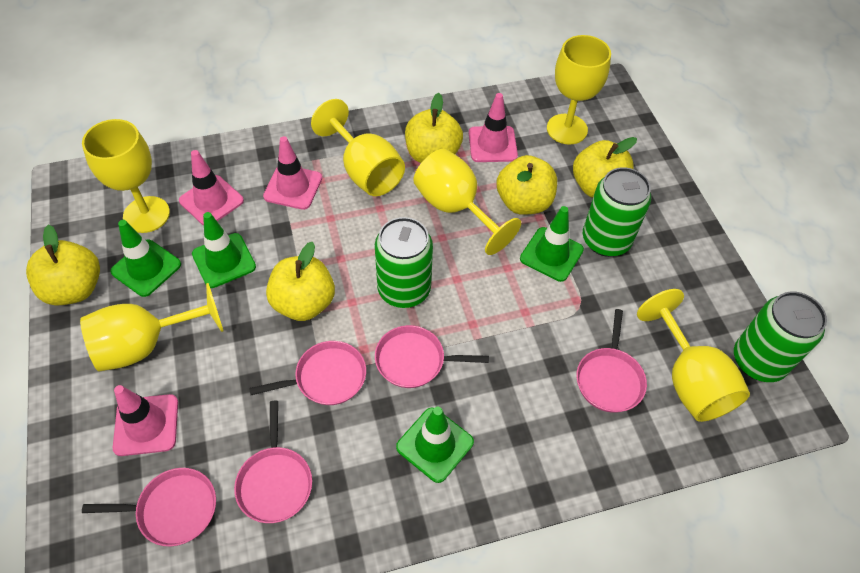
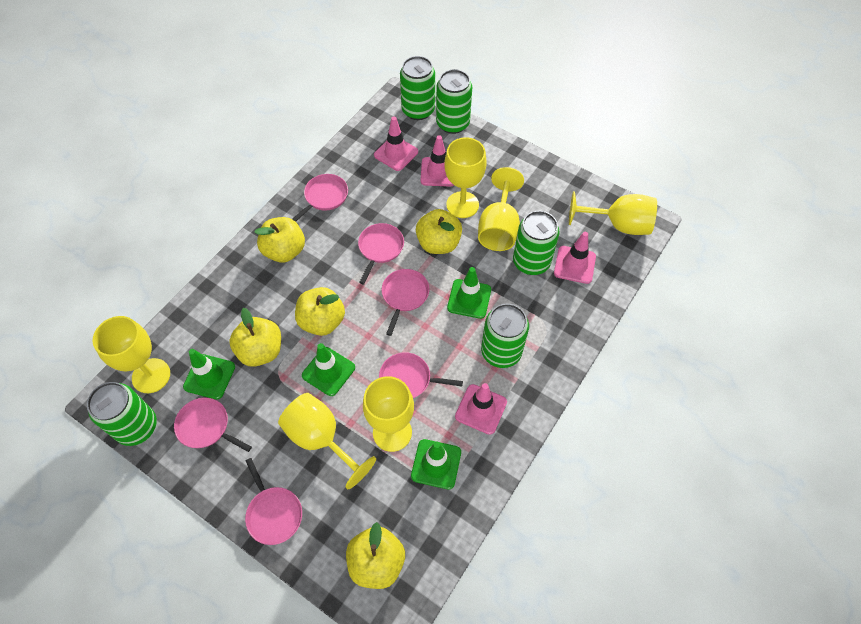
green can: [375,217,433,308] [583,167,651,257] [734,291,827,382] = 3 -> [87,382,157,446] [400,56,435,120] [436,69,472,134] [481,303,529,368] [513,211,559,275] = 5
pink pan: [82,468,216,547] [234,401,312,523] [249,341,366,405] [375,325,489,388] [576,309,647,413] = 5 -> [174,398,252,452] [245,458,302,545] [292,174,348,222] [358,223,404,284] [379,352,463,398] [382,269,429,336] = 6

